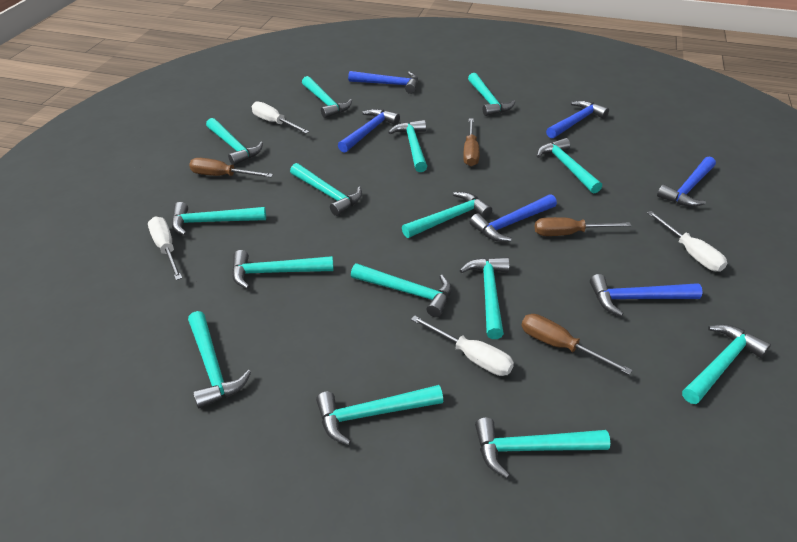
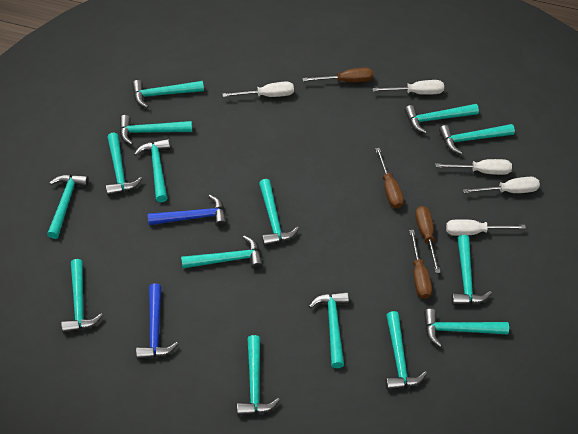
blue hammer: [338,109,400,153] [348,71,418,94] [470,194,557,242] [546,100,609,139] [590,274,703,317] [657,156,716,207] = 6 -> [136,283,178,360] [148,195,227,227] = 2
white screwdriver: [148,217,182,280] [252,101,309,134] [411,316,514,376] [647,211,727,272] = 4 -> [223,81,294,97] [373,80,444,95] [435,159,512,175] [446,219,526,236] [463,177,540,193] = 5

